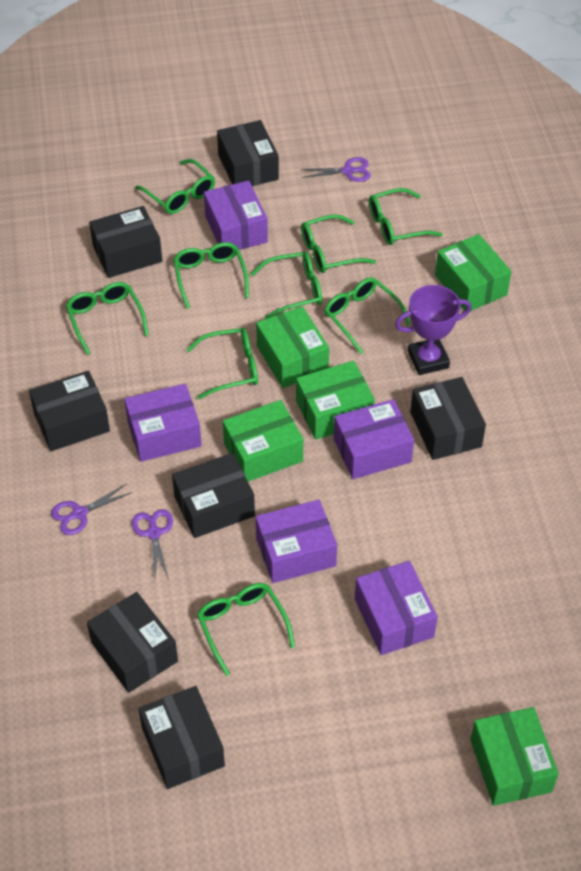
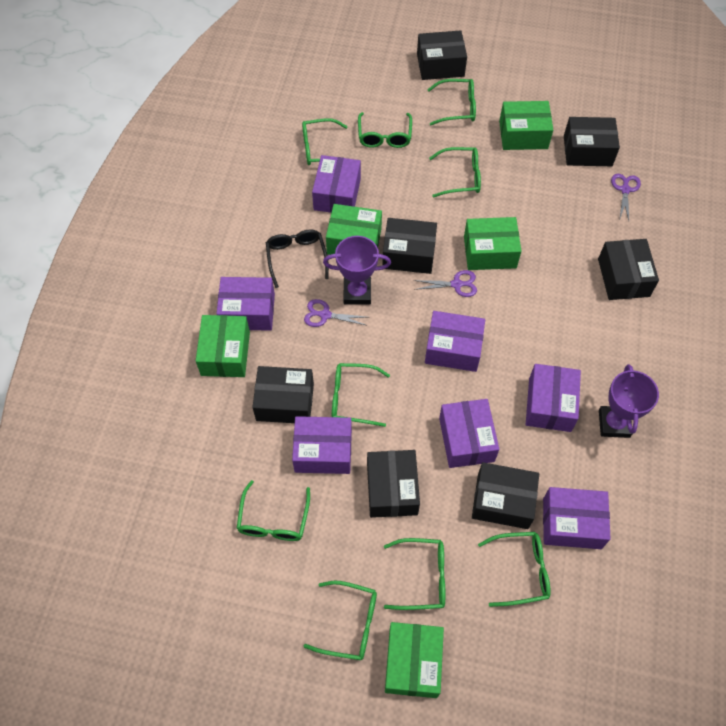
black glasses: none = 0 -> [266,229,329,288] = 1
purple box: [124,384,202,462] [204,181,268,250] [256,500,337,583] [334,399,414,479] [355,561,438,655] = 5 -> [216,277,275,331] [292,416,352,474] [312,155,361,213] [425,311,485,372] [439,399,499,468] [526,364,581,432] [543,487,611,549] = 7
purple trophy: [395,285,472,375] = 1 -> [323,236,391,305] [599,364,659,438] = 2

